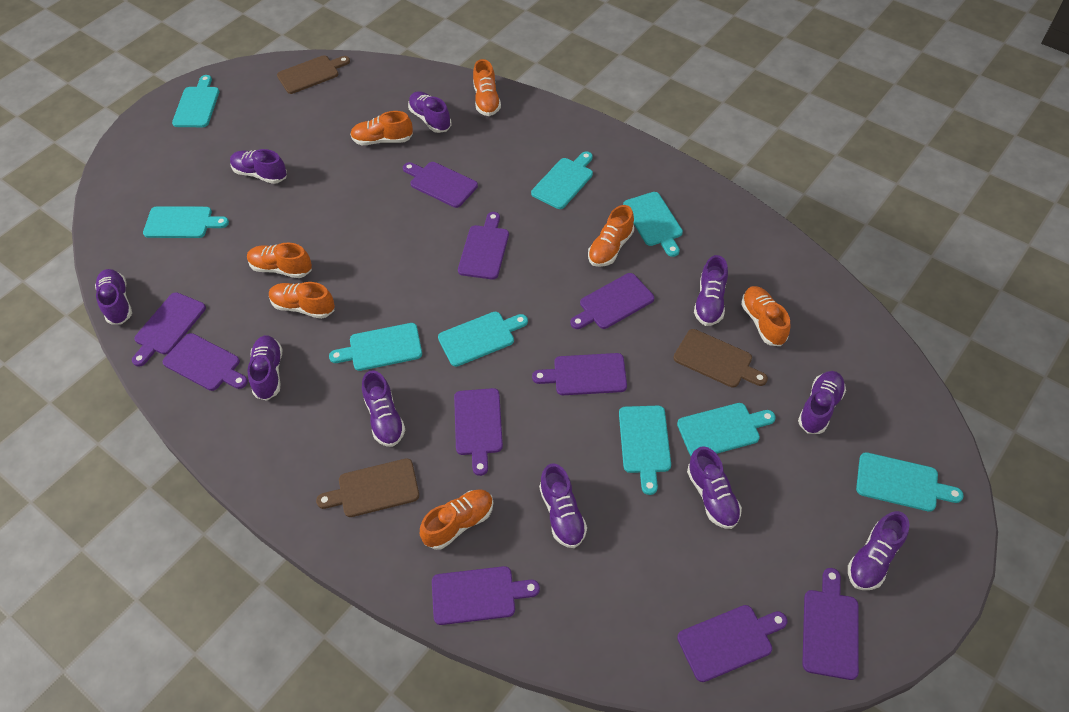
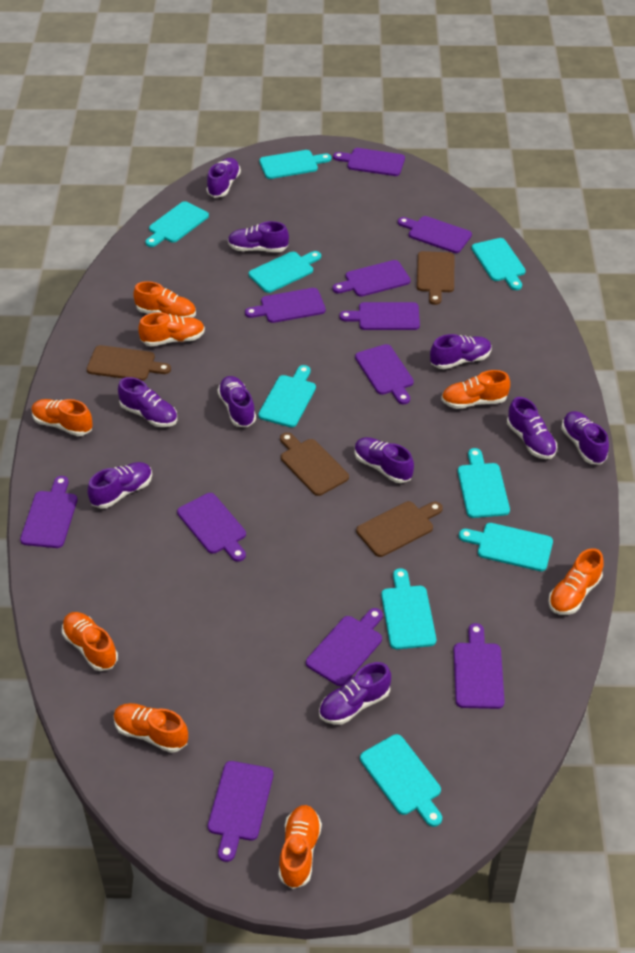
brown cutting board: [277,55,350,94] [316,458,419,517] [673,329,768,388] = 3 -> [87,345,171,381] [280,432,349,496] [356,501,443,557] [417,251,454,305] = 4
orange shoe: [247,243,312,278] [269,282,335,319] [350,111,413,145] [420,489,493,550] [473,59,501,116] [588,205,634,267] [741,286,791,346] = 7 -> [32,399,93,436] [62,612,118,671] [114,703,188,753] [133,281,196,318] [138,312,205,346] [279,805,322,889] [441,370,510,409] [548,548,604,615] = 8
purple cutting board: [132,292,206,367] [163,333,248,391] [403,162,478,208] [432,566,540,625] [454,388,503,476] [458,212,509,279] [532,353,627,395] [570,273,654,329] [677,605,788,682] [802,568,859,680] = 10 -> [20,476,77,548] [177,493,246,562] [208,761,273,862] [245,288,326,323] [306,608,383,686] [332,260,411,297] [333,148,405,176] [339,302,420,330] [355,344,414,404] [398,216,472,253] [454,623,505,709] = 11

